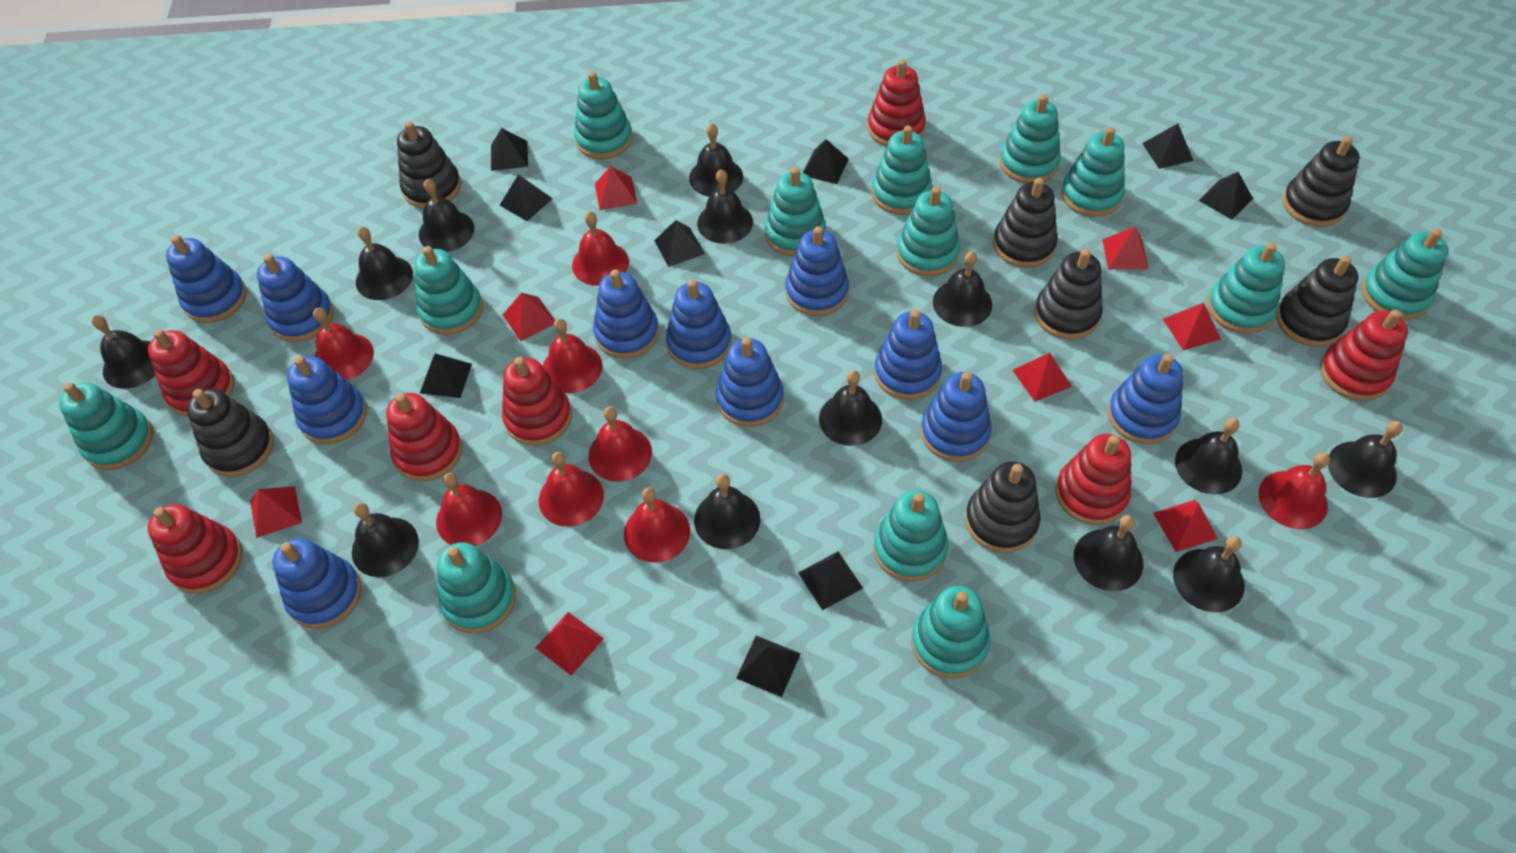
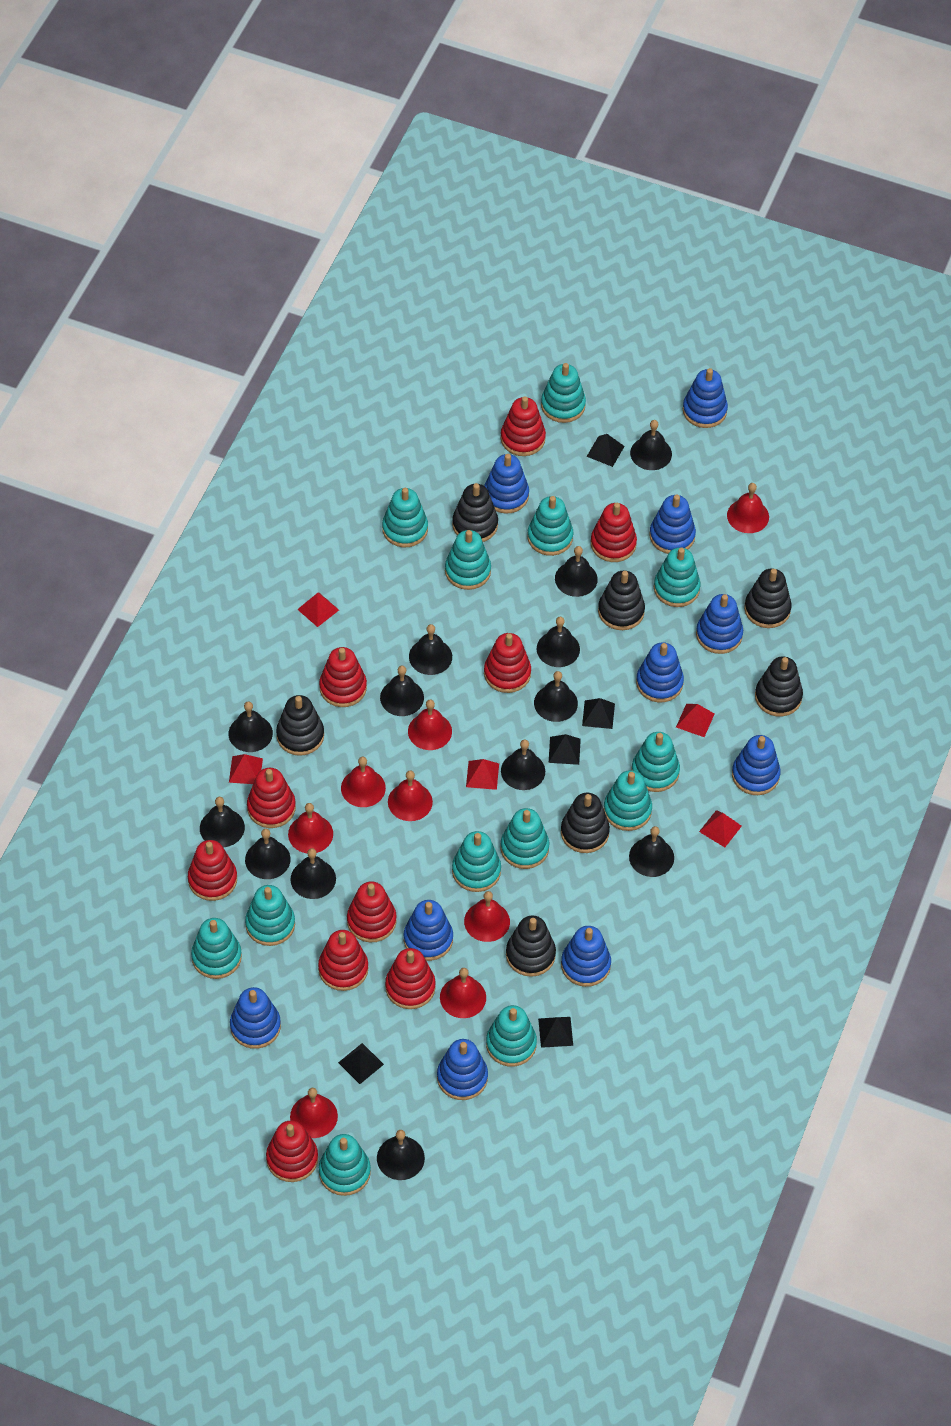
black pyramid: [420,353,472,398] [491,128,528,171] [500,174,553,221] [654,220,705,267] [736,636,801,697] [798,552,863,610] [803,139,849,184] [1142,124,1194,169] [1198,172,1253,220] = 9 -> [338,1043,384,1084] [538,1017,573,1048] [549,734,581,765] [582,698,615,729] [586,434,625,467] = 5
blue stacking toy: [166,235,247,323] [257,254,334,342] [272,538,362,629] [287,356,367,444] [593,270,659,359] [666,280,732,369] [716,337,784,427] [785,226,849,316] [874,310,942,400] [921,372,992,462] [1108,354,1183,444] = 11 -> [230,987,281,1049] [404,900,453,961] [437,1039,488,1100] [484,454,529,514] [561,926,611,987] [636,642,684,702] [649,495,696,554] [683,368,728,428] [696,594,743,654] [732,735,781,795] = 10
red pyramid: [250,486,302,538] [503,293,555,341] [536,612,604,676] [595,166,637,210] [1013,353,1072,402] [1102,227,1149,270] [1153,500,1218,552] [1163,303,1221,350] = 8 -> [229,754,263,784] [297,593,339,627] [466,759,499,790] [676,704,715,737] [699,810,742,847] = 5
red stacking toy: [147,504,243,594] [148,329,234,417] [386,393,462,481] [502,357,572,446] [868,59,926,147] [1056,434,1131,525] [1320,309,1408,401] = 7 -> [188,840,237,901] [247,768,296,828] [266,1121,318,1182] [318,930,368,991] [319,647,367,707] [347,881,397,942] [385,948,436,1009] [484,633,531,693] [501,396,546,456] [591,503,637,562] = 10

